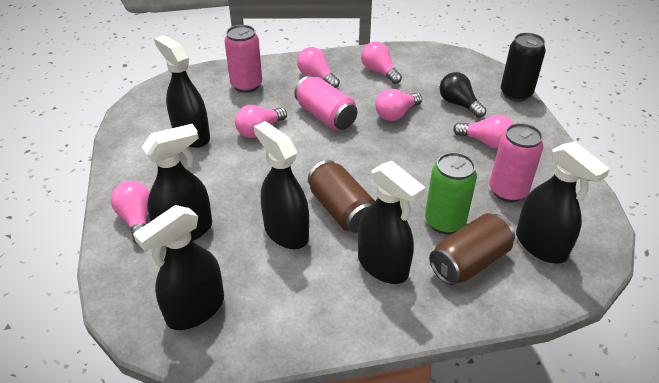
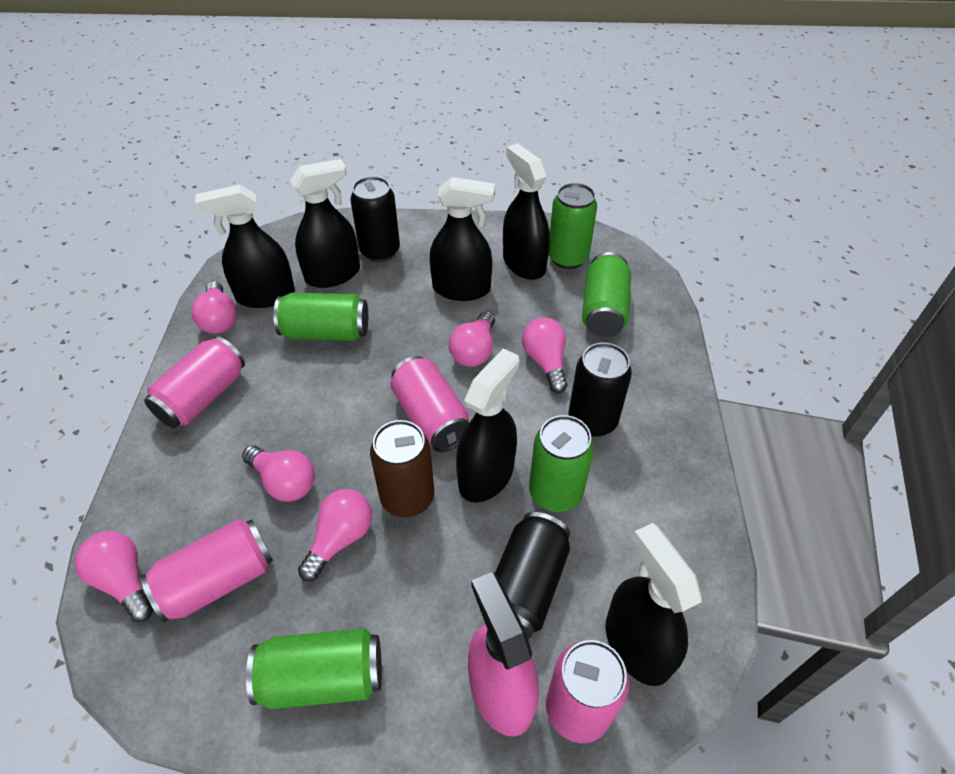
black can: [501,33,546,102] = 1 -> [350,176,400,262] [495,512,570,639] [568,343,632,437] = 3
black light bulb: [440,72,486,118] = 1 -> none = 0
brown can: [308,160,375,233] [429,213,515,285] = 2 -> [370,420,434,517] = 1
green can: [425,152,477,234] = 1 -> [246,628,382,709] [273,293,368,341] [529,415,594,512] [549,183,597,269] [582,252,631,337] = 5
pink can: [225,25,262,93] [294,76,357,130] [489,123,543,202] = 3 -> [141,519,273,623] [144,336,245,428] [390,356,469,452] [546,640,629,743] = 4
pink spray bottle: none = 0 -> [468,572,539,737] = 1

